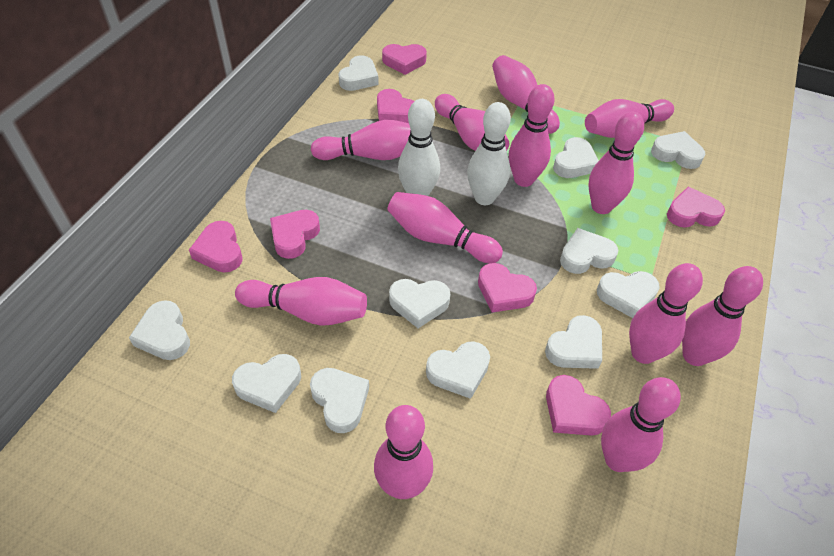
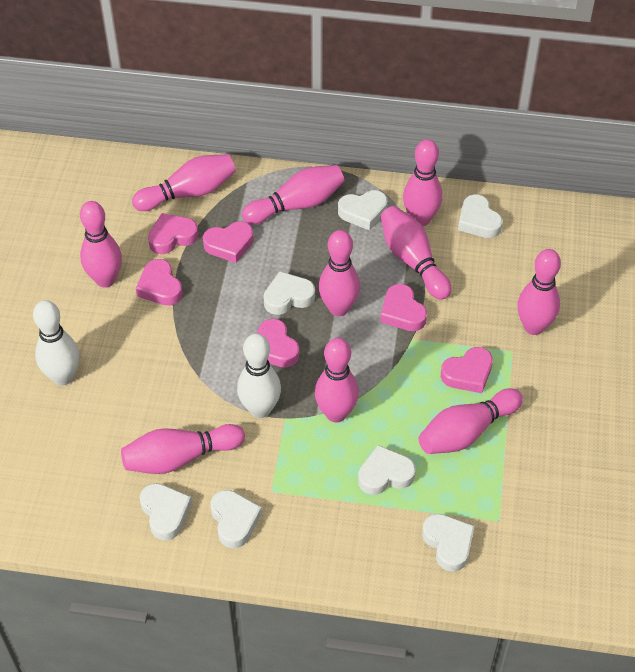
pink bowling pin: [235,277,367,326] [311,120,411,160] [374,405,433,499] [387,192,503,263] [435,94,510,151] [492,55,560,134] [509,84,555,187] [585,99,674,138] [588,112,644,214] [601,377,681,472] [629,263,703,364] [682,266,763,366] = 12 -> [80,201,122,288] [121,424,245,474] [132,154,236,211] [242,165,345,224] [315,338,359,422] [319,230,360,316] [380,206,451,300] [403,139,443,226] [418,388,523,454] [517,249,561,335] = 10
pink heart: [189,221,242,272] [270,210,320,259] [377,89,414,123] [382,44,427,75] [478,263,537,312] [546,375,611,436] [667,187,725,228] = 7 -> [136,259,183,306] [148,213,198,254] [203,221,254,263] [257,319,299,367] [380,284,427,331] [441,347,493,393] = 6
white heart: [129,300,190,360] [232,354,301,413] [310,368,369,433] [338,55,379,91] [389,279,450,328] [426,341,490,399] [545,315,602,369] [553,137,599,178] [560,228,618,274] [597,271,660,318] [651,131,705,169] = 11 -> [140,483,192,540] [211,490,262,548] [263,271,315,315] [338,190,388,230] [358,445,416,495] [422,514,475,572] [458,194,503,238] = 7

